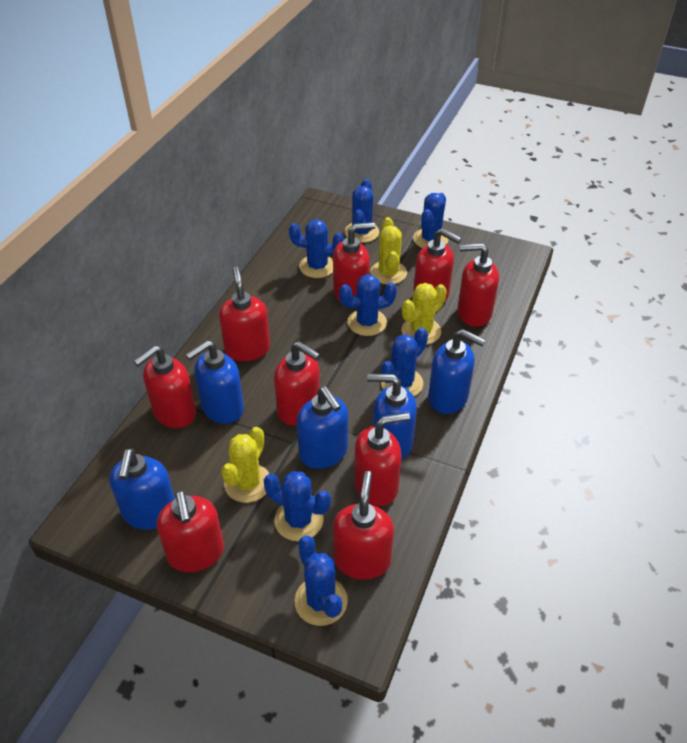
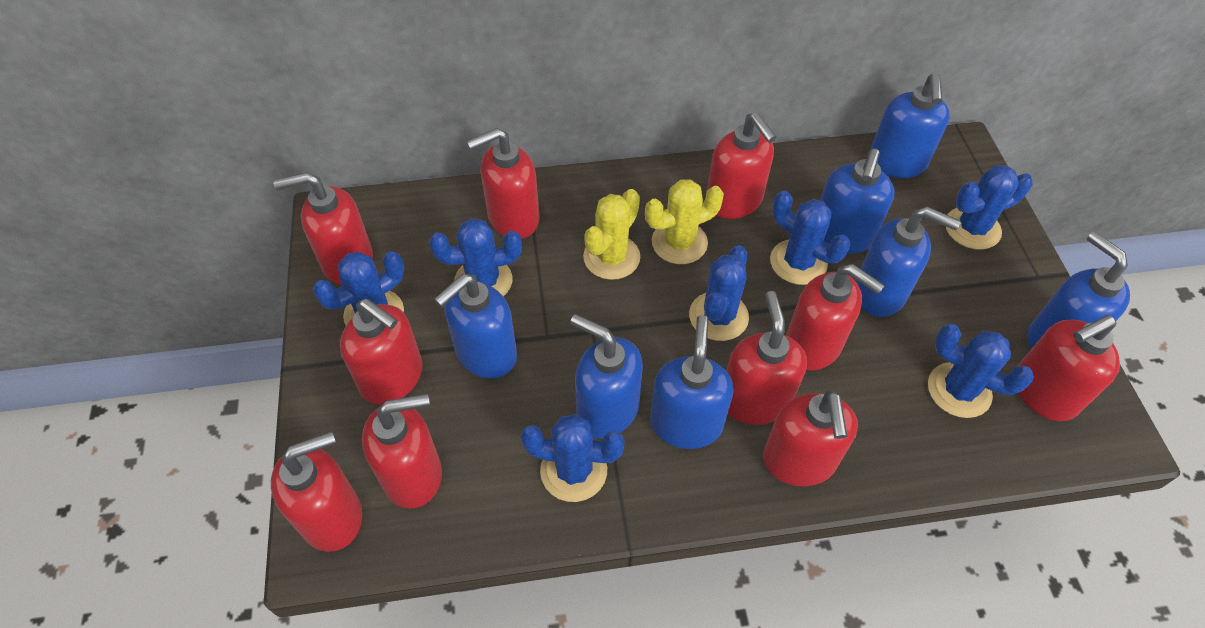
blue soap dispenser: [109,448,175,530] [185,340,244,424] [297,386,348,469] [367,374,417,460] [428,329,485,414] = 5 -> [434,274,517,379] [570,314,643,439] [650,315,734,449] [820,149,895,254] [855,207,961,317] [870,73,950,178] [1028,231,1130,349] = 7
red soap dispenser: [133,345,196,428] [157,490,224,572] [219,266,270,361] [274,341,320,426] [333,222,375,302] [333,471,394,580] [354,412,410,506] [413,228,461,301] [457,243,499,327] = 9 -> [271,431,362,552] [273,172,373,285] [340,299,423,405] [362,393,442,509] [467,128,540,239] [707,112,776,219] [726,291,807,425] [763,390,858,486] [786,264,885,370] [1017,315,1120,421] = 10
yellow cactus: [221,427,270,503] [370,217,407,284] [401,283,447,345] = 3 -> [583,189,640,280] [645,179,724,264] = 2

